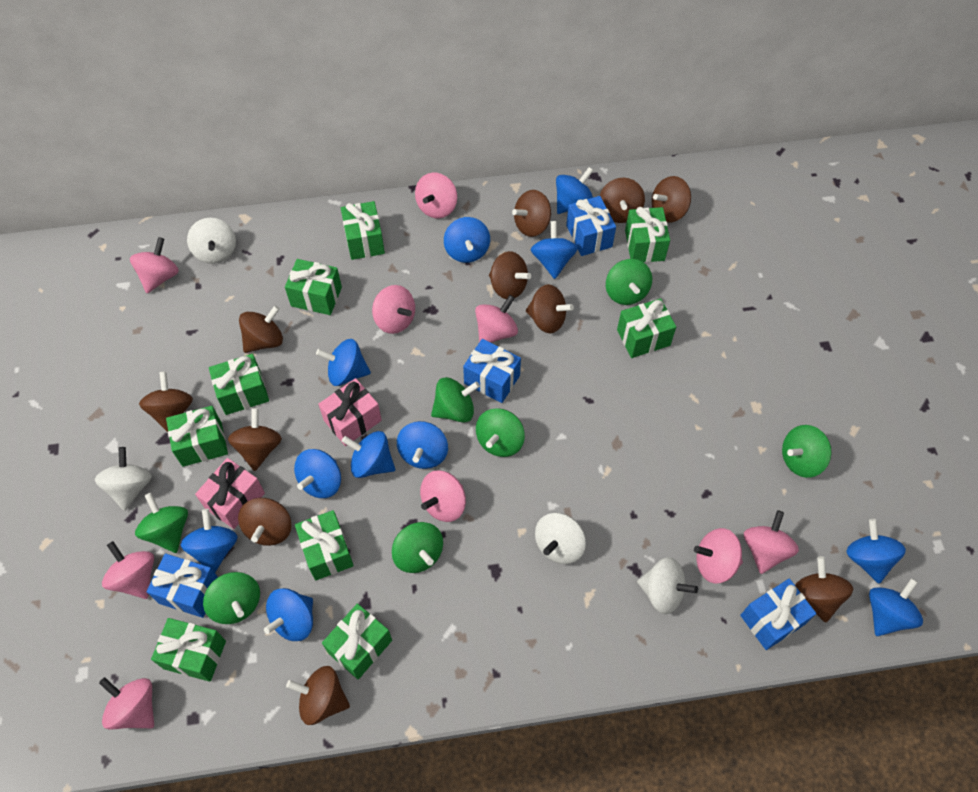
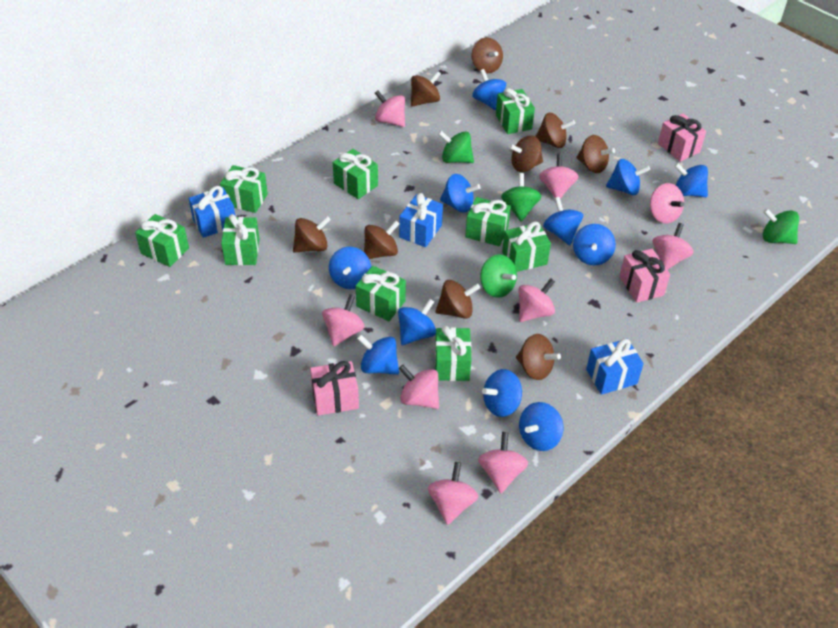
blue gift: [146,554,218,618] [463,339,521,403] [566,196,616,256] [740,579,816,650] = 4 -> [189,186,236,238] [399,193,443,247] [586,339,644,395] = 3
brown spinning top: [139,371,193,432] [228,408,282,471] [238,498,292,546] [239,305,283,353] [286,666,350,725] [489,251,531,299] [512,190,551,237] [526,284,574,333] [600,178,645,223] [652,176,691,223] [795,556,853,623] = 11 -> [293,216,331,253] [364,221,399,259] [411,71,441,107] [435,280,480,319] [471,38,503,73] [509,135,543,172] [516,334,561,380] [535,113,575,148] [577,135,615,173] = 9
green spinning top: [135,493,188,553] [203,572,260,624] [392,522,443,573] [431,377,480,423] [476,408,525,457] [606,259,652,305] [782,425,832,478] = 7 -> [438,131,474,163] [480,254,517,298] [501,173,541,222] [763,209,799,244] = 4
pink gift: [195,458,265,529] [318,378,382,446] = 2 -> [310,361,359,416] [619,249,670,303] [658,113,706,162] = 3
white spinning top: [95,447,152,511] [187,218,236,264] [535,513,586,564] [637,557,698,614] = 4 -> none = 0

